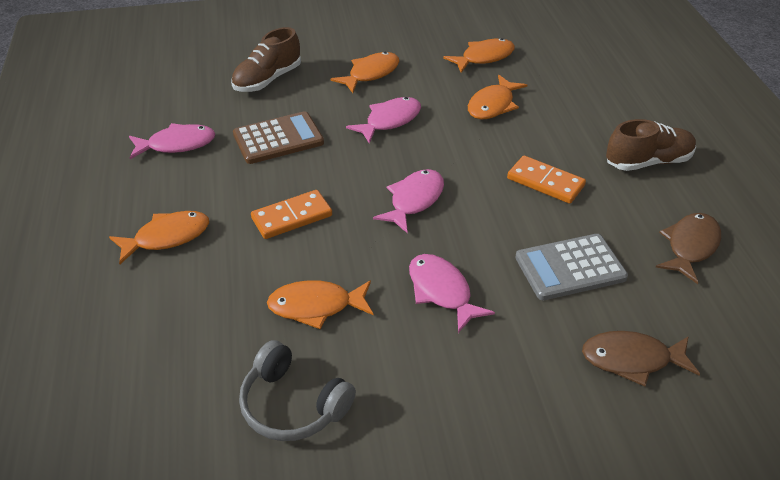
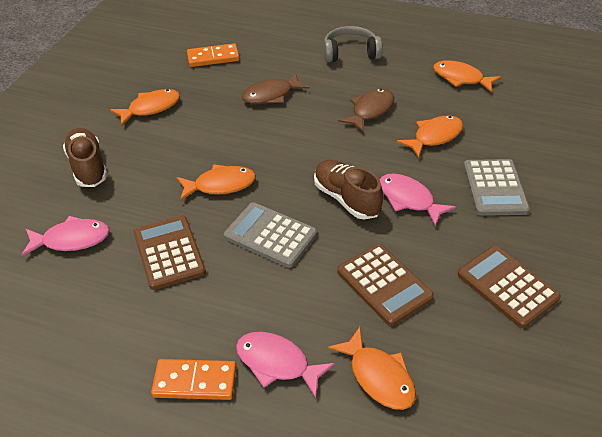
brown calculator: [233,111,324,164] = 1 -> [134,216,206,290] [337,244,434,326] [458,246,561,328] = 3
grey calculator: [515,234,628,300] = 1 -> [224,202,317,268] [463,159,530,216] = 2
pink fish: [129,123,215,159] [346,97,421,144] [373,169,444,233] [409,254,495,333] = 4 -> [21,216,110,256] [236,332,335,398] [380,173,456,226] = 3

